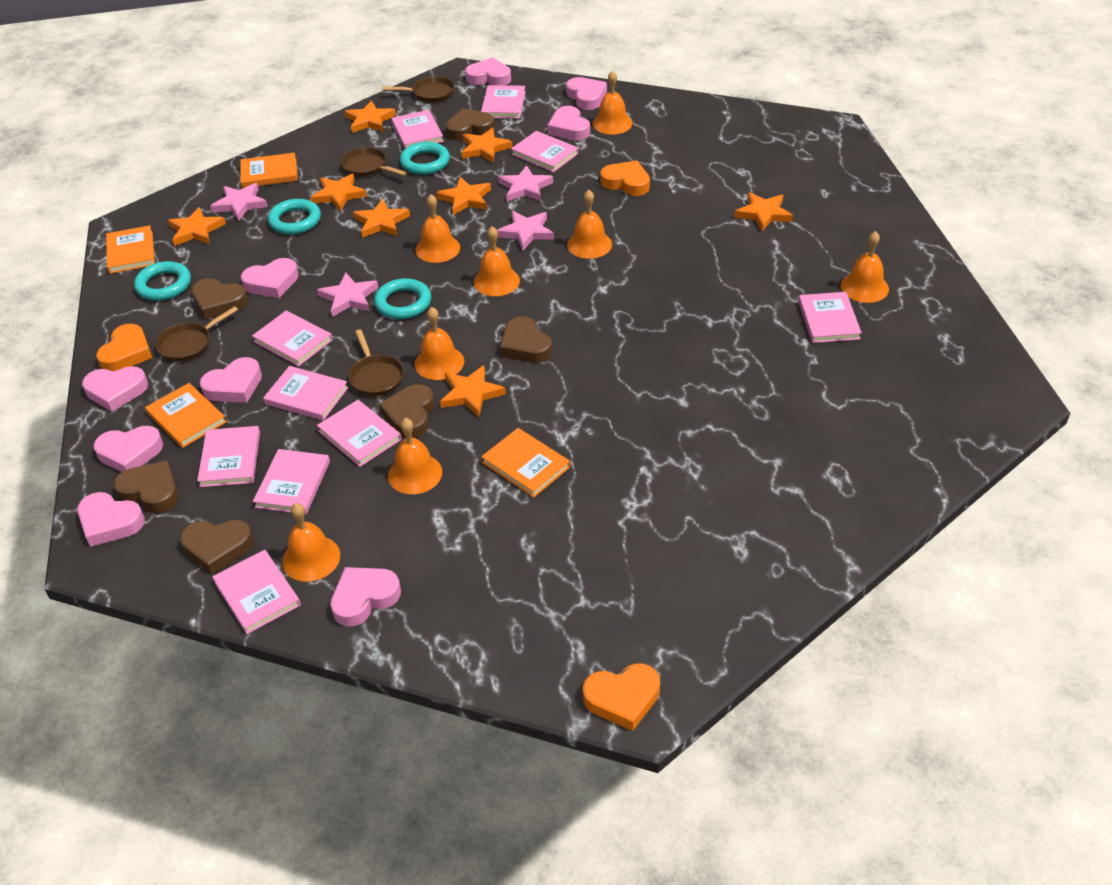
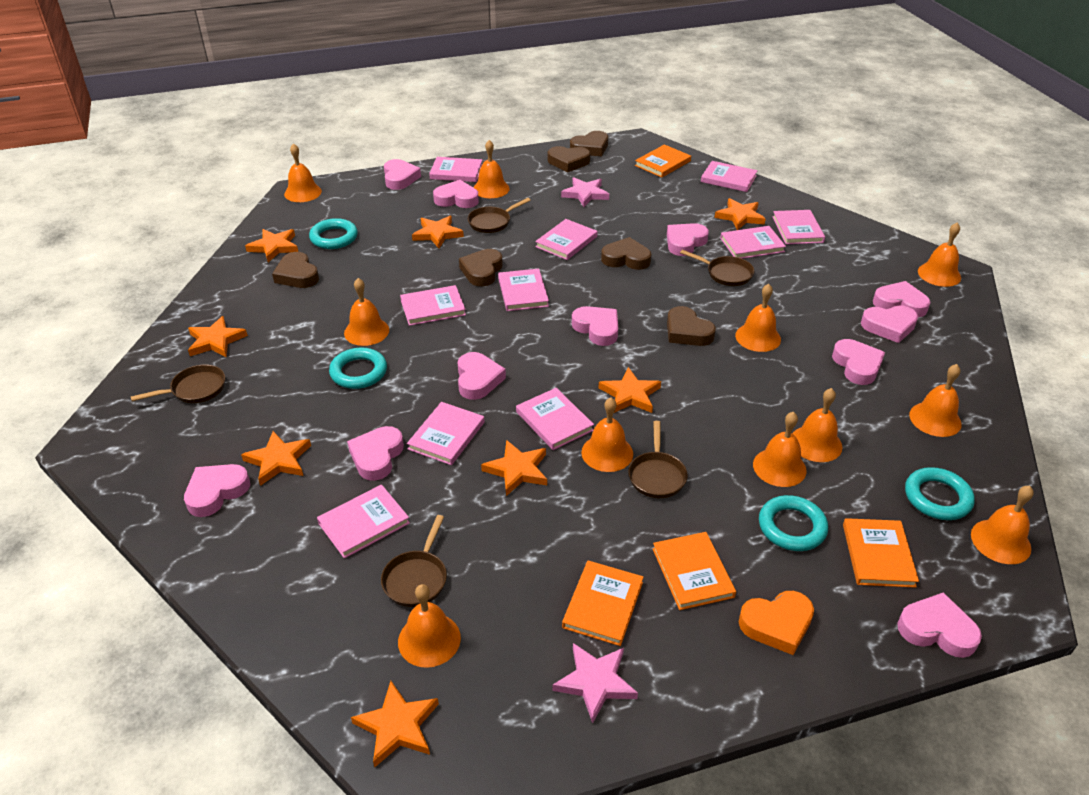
brown pan: [155,306,238,362] [341,147,407,177] [348,329,404,396] [383,76,454,102] = 4 -> [131,365,225,403] [381,515,447,607] [468,198,531,233] [628,421,688,498] [680,250,755,286] = 5
orange bell: [282,503,340,582] [388,418,442,494] [415,194,460,263] [415,307,464,380] [474,226,520,296] [567,190,612,259] [593,70,632,135] [841,231,889,303] = 8 -> [284,143,322,202] [344,278,389,346] [398,584,461,668] [473,140,510,198] [581,398,633,472] [735,284,781,352] [753,412,807,487] [792,388,842,462] [909,364,962,437] [918,222,961,287] [971,486,1034,564] = 11
orange heart: [96,324,152,372] [583,663,660,731] [600,161,650,196] = 3 -> [739,591,814,655] = 1
pink heart: [77,492,145,547] [82,366,148,412] [93,426,163,472] [200,357,262,403] [241,258,299,298] [330,567,401,626] [465,57,511,85] [547,106,590,141] [566,77,607,110] = 9 -> [184,464,250,517] [347,426,404,481] [384,159,421,190] [433,180,479,208] [458,352,506,400] [572,306,618,346] [667,223,709,256] [832,339,885,385] [861,305,918,343] [873,281,931,317] [897,592,982,658] = 11
pink star: [210,183,268,221] [317,273,379,317] [497,211,554,251] [498,165,553,202] = 4 -> [552,643,638,723] [561,177,609,207] = 2

